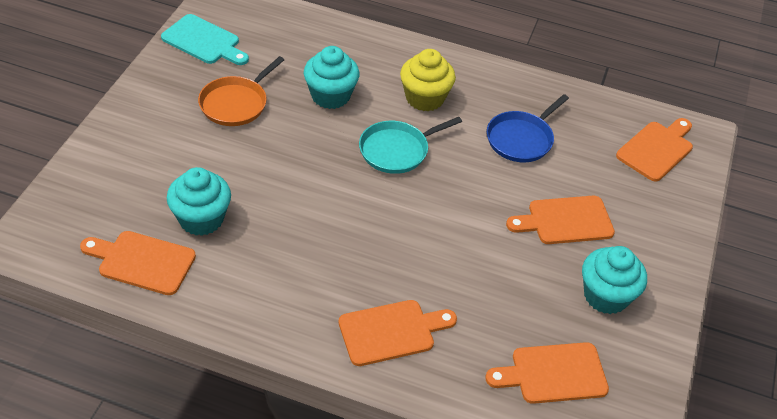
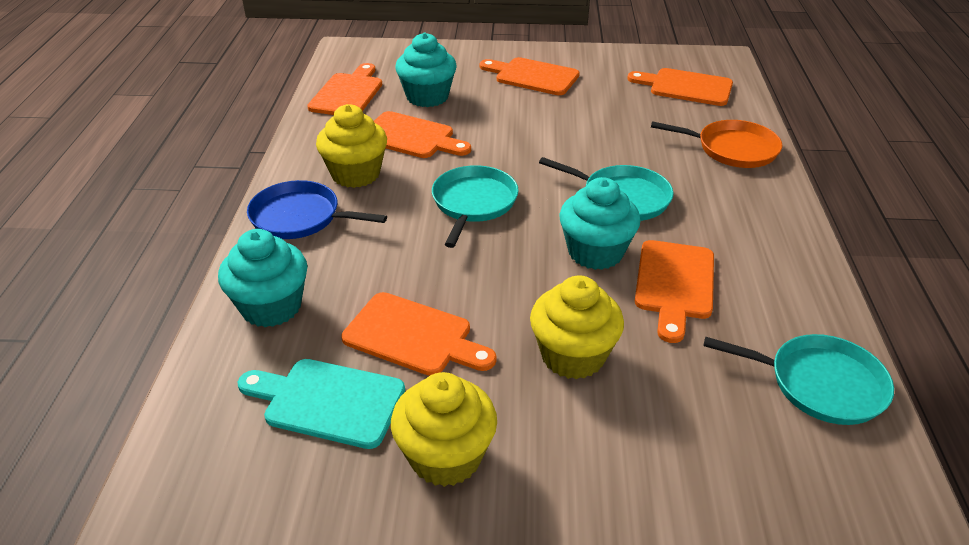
orange cutting board: [80,231,196,295] [339,300,457,366] [486,342,609,404] [506,196,615,244] [616,118,693,182] = 5 -> [307,63,382,115] [341,292,497,376] [374,111,471,158] [479,57,580,95] [627,68,733,106] [635,240,714,343] = 6
turquoise pan: [359,117,462,174] = 1 -> [432,165,519,248] [539,157,673,221] [704,334,894,425] = 3
yellow cupcake: [400,49,456,111] = 1 -> [316,104,387,188] [391,372,497,487] [530,275,624,379] = 3

